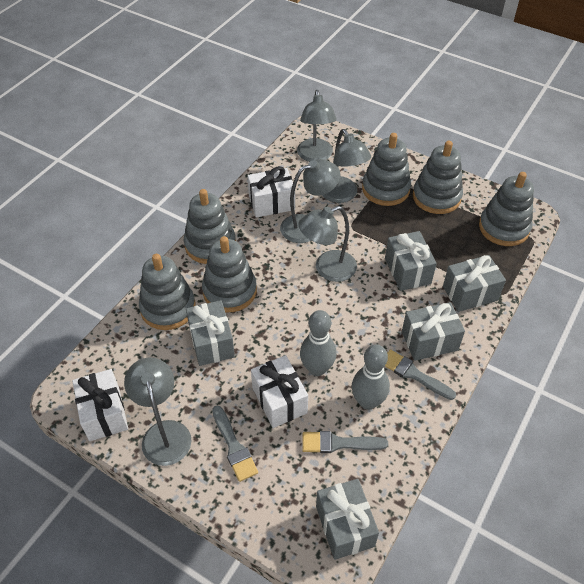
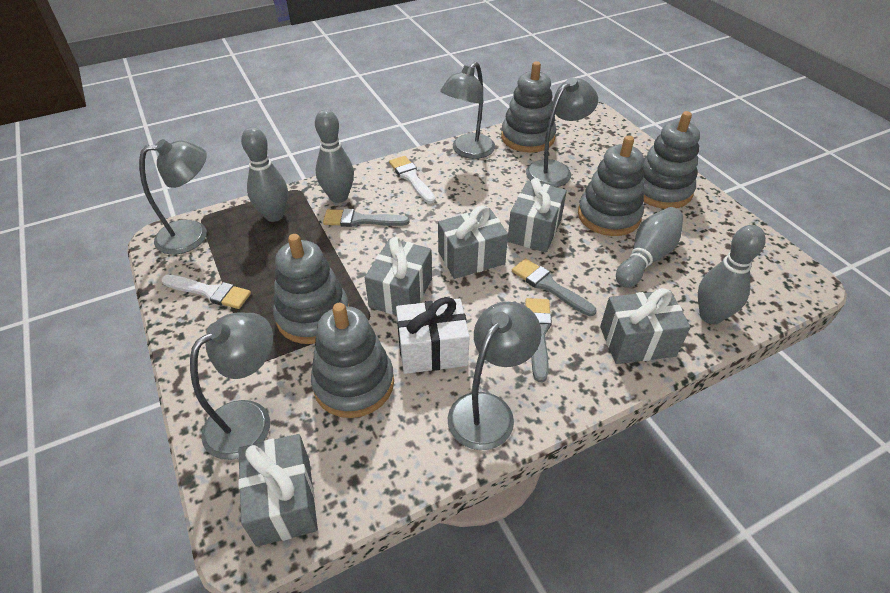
grey bowling pin: [300,310,337,376] [352,344,390,410] = 2 -> [241,127,288,222] [315,109,354,203] [616,207,683,287] [698,225,766,324] = 4
grey stacking toy: [139,254,196,330] [184,189,236,264] [202,236,257,312] [362,133,411,206] [413,141,463,214] [479,172,534,246] = 6 -> [273,234,349,344] [311,303,394,418] [501,61,556,153] [578,136,644,236] [643,111,700,209] = 5
white brush: none = 0 -> [161,275,251,309] [389,156,435,204] = 2
white gift: [72,369,128,441] [248,166,295,218] [251,355,308,428] = 3 -> [396,297,470,374] = 1

